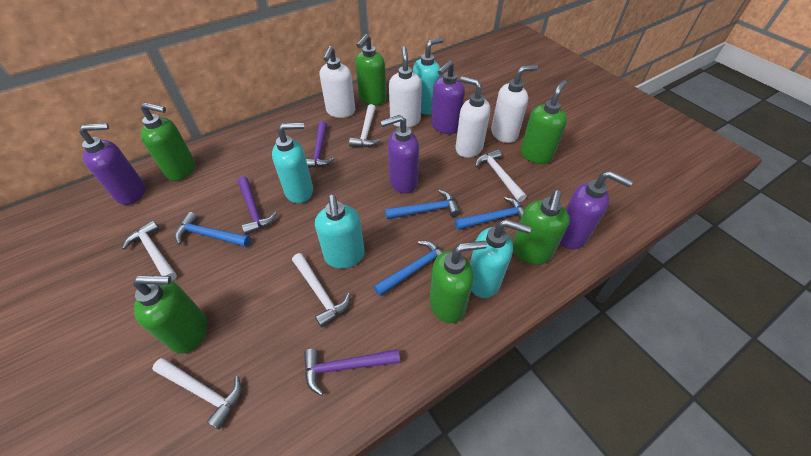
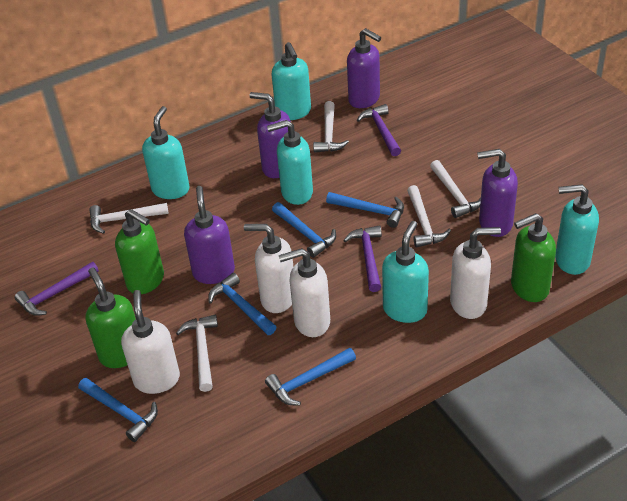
blue hammer: [175,212,250,247] [374,241,444,296] [385,190,460,219] [455,196,525,230] = 4 -> [78,378,158,442] [208,273,276,335] [265,348,356,405] [272,202,336,258] [326,192,404,228] = 5
green soap dispenser: [133,275,207,353] [141,102,195,181] [355,34,386,105] [430,241,487,323] [512,190,570,265] [520,80,567,164] = 6 -> [85,268,136,368] [115,209,164,294] [511,213,556,302] = 3
turquoise soap dispenser: [272,122,313,203] [315,195,365,269] [413,37,444,115] [470,219,531,298] = 4 -> [142,106,190,199] [267,120,313,205] [271,42,311,120] [382,221,429,323] [555,184,599,275] = 5

